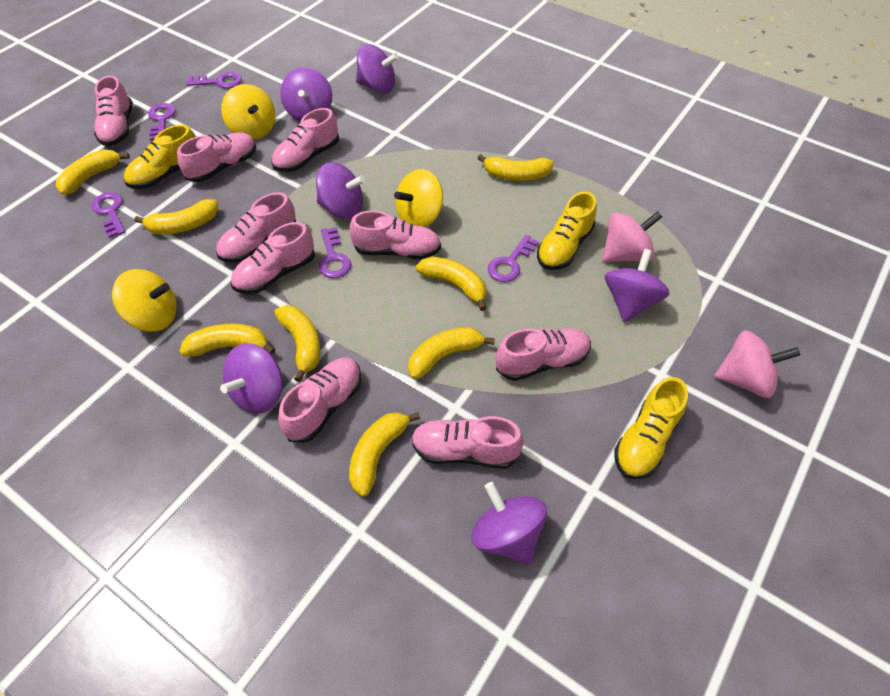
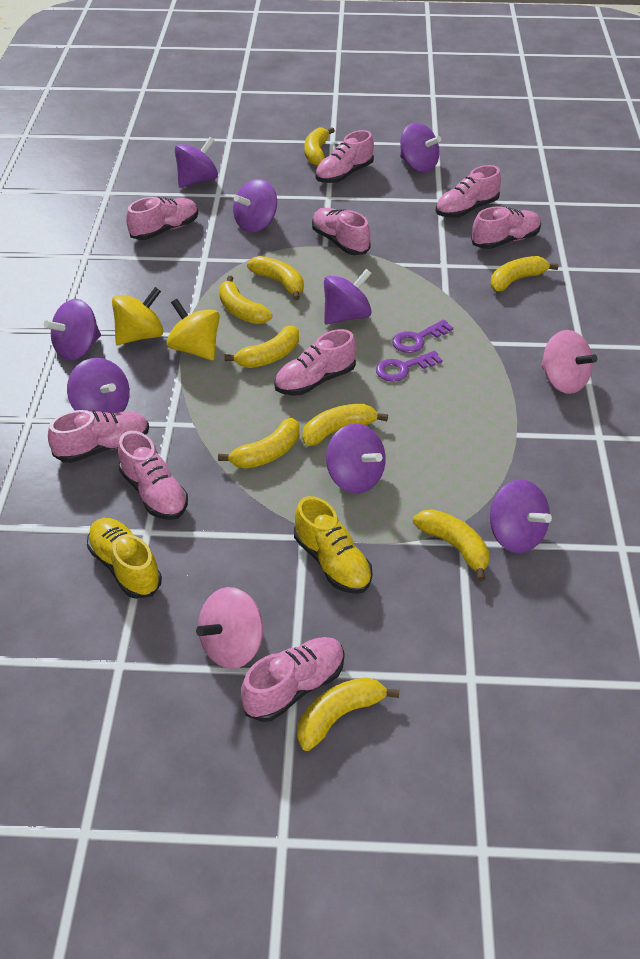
purple key: [91,192,125,238] [148,103,176,141] [186,72,242,89] [319,227,351,279] [488,235,539,282] = 5 -> [376,351,442,382] [392,319,453,353] = 2
purple spinning top: [220,343,283,414] [280,67,332,121] [316,162,365,219] [356,44,398,94] [472,482,547,565] [605,249,669,322] = 6 -> [44,299,101,360] [67,358,130,413] [175,137,218,188] [233,179,277,233] [324,269,372,325] [326,423,386,493] [400,123,441,172] [490,479,552,553] = 8
yellow banana: [56,149,130,195] [134,199,218,234] [180,324,275,357] [274,305,320,382] [349,412,420,497] [408,327,495,379] [416,257,486,311] [477,154,554,181] = 8 -> [218,418,300,469] [219,276,272,324] [224,326,299,368] [247,256,304,300] [297,677,399,751] [302,404,388,446] [305,127,335,166] [413,509,489,581] [491,256,558,291] = 9
yellow shoe: [124,125,196,189] [537,192,597,270] [614,377,688,479] = 3 -> [87,518,162,599] [294,496,372,594] = 2
yellow spinning top: [112,269,177,332] [221,84,276,140] [394,169,443,227] = 3 -> [112,287,164,345] [167,299,220,360] = 2

